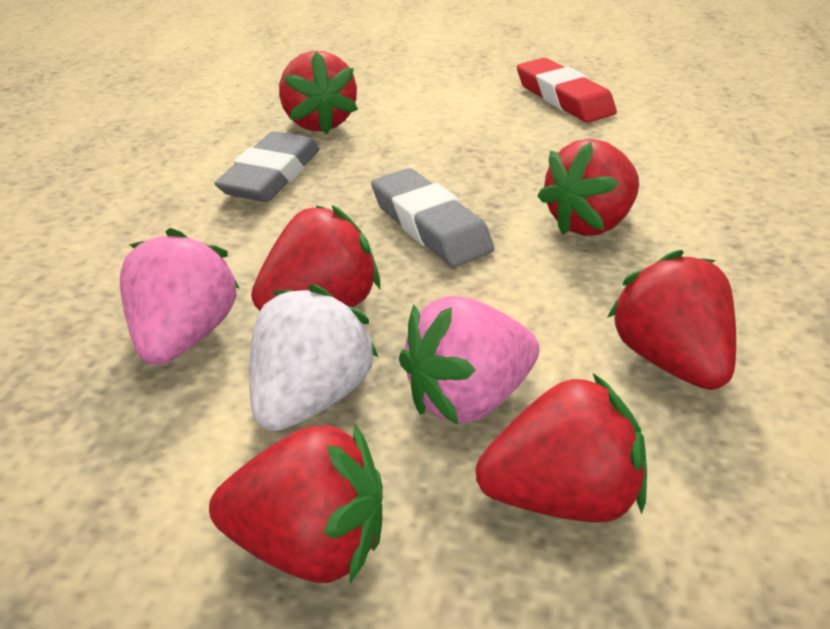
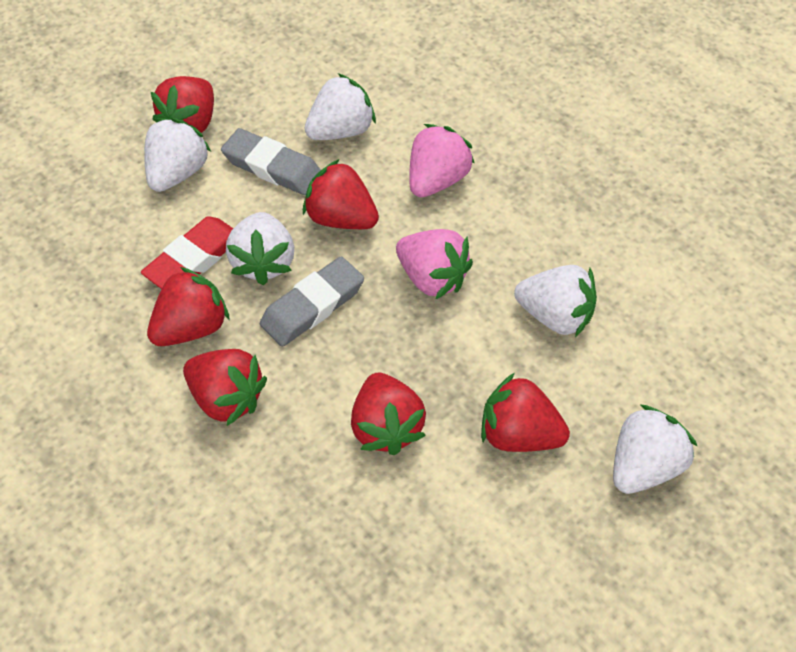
white strawberry: [249,285,378,431] = 1 -> [144,118,211,192] [226,212,294,285] [305,73,376,140] [514,265,597,337] [613,405,698,494] = 5

